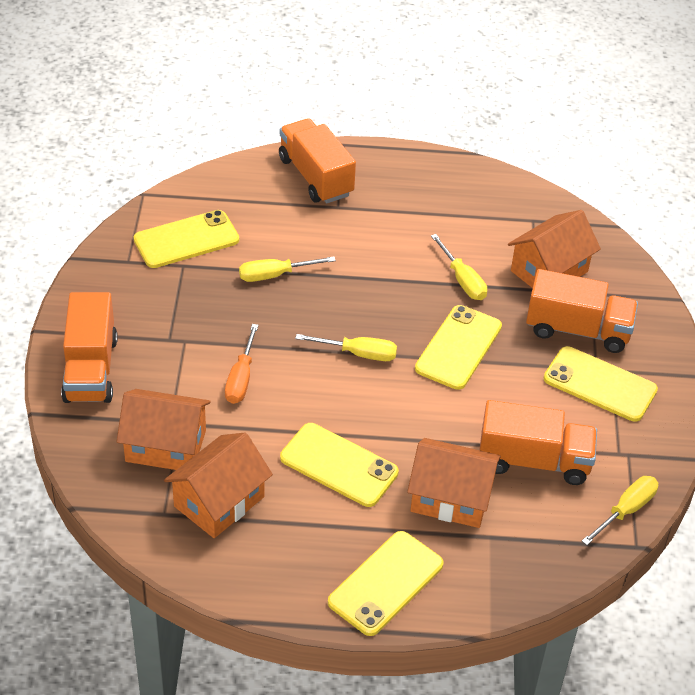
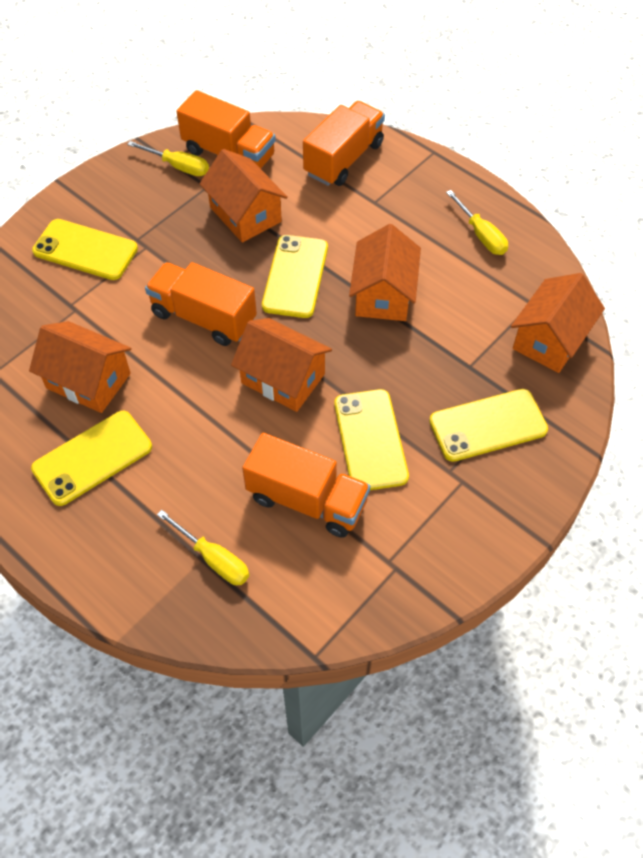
orange house: [116,389,211,470] [164,433,273,538] [407,438,501,528] [508,210,601,288] = 4 -> [29,321,131,413] [200,149,288,243] [231,318,332,412] [349,224,421,321] [511,273,605,373] = 5
orange screwdriver: [225,324,258,404] = 1 -> none = 0
yellow screwdriver: [239,256,336,282] [295,334,397,361] [431,234,487,300] [582,476,658,545] = 4 -> [127,141,209,176] [157,510,249,585] [446,190,508,255] = 3

